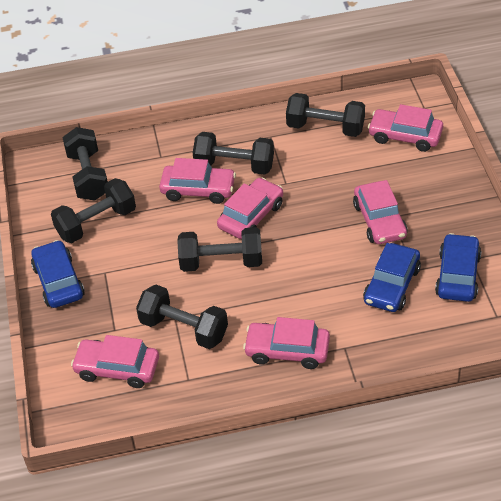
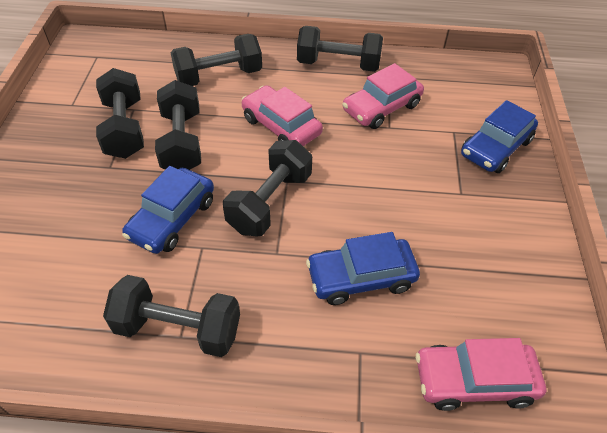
pink car: [71,335,159,388] [159,158,236,204] [217,177,283,239] [243,317,330,369] [353,180,407,244] [368,104,443,152] = 6 -> [242,85,323,146] [342,63,424,129] [416,338,546,411] = 3

